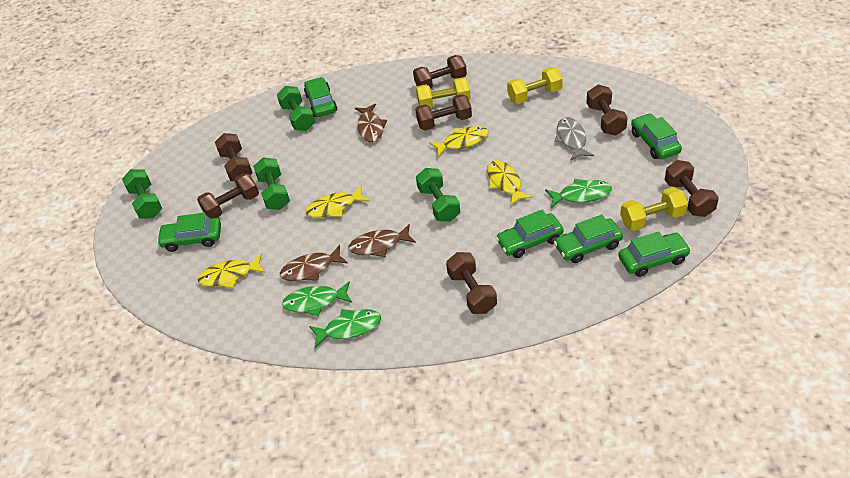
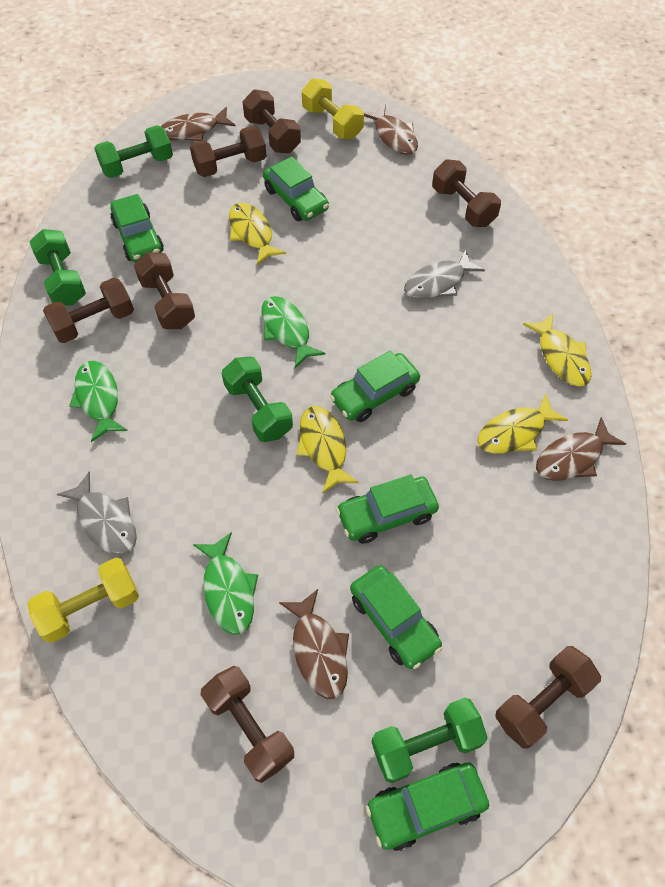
brown fish: [280,245,348,281] [348,224,416,257] [355,104,387,142] = 3 -> [161,107,235,141] [279,589,349,699] [364,104,418,155] [536,417,626,481] = 4
grey fish: [554,117,594,160] = 1 -> [57,471,137,555] [404,249,485,299] = 2
yellow dumbbell: [416,77,471,108] [507,67,563,104] [620,187,688,231] = 3 -> [28,558,139,643] [302,78,364,139] = 2

